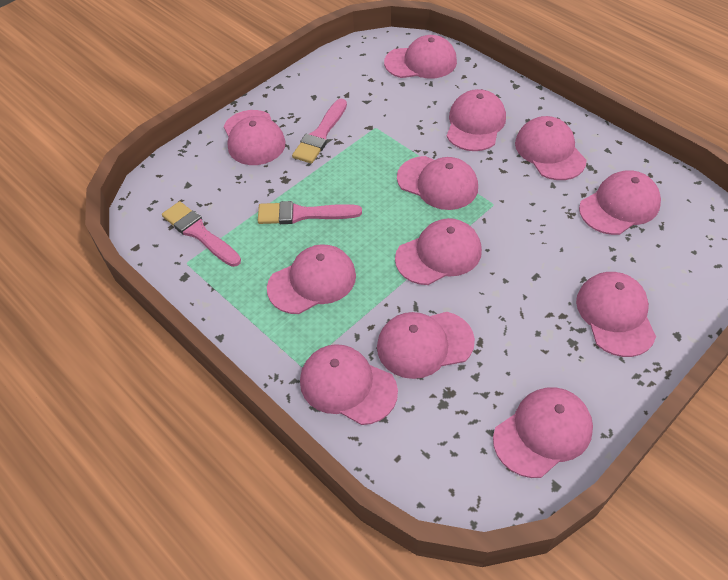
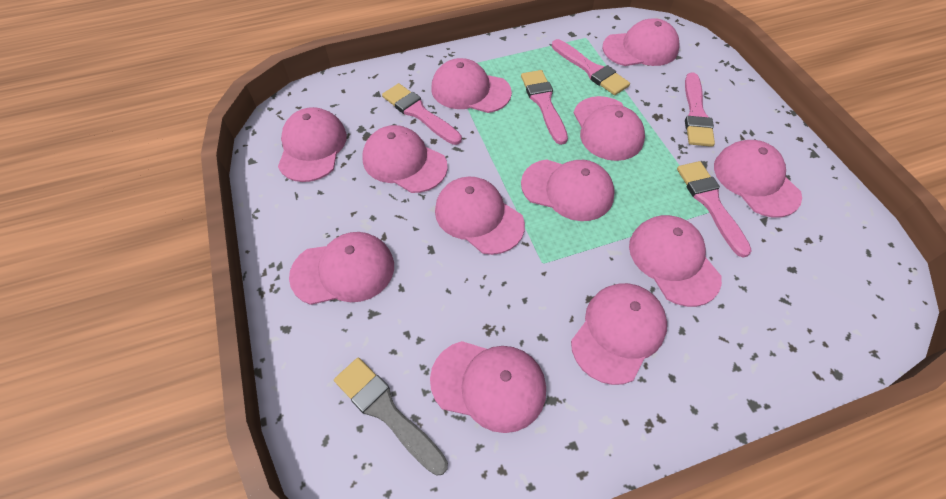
grey brush: none = 0 -> [334,358,448,476] = 1
pink brush: [162,201,241,267] [258,201,362,224] [292,99,347,164] = 3 -> [382,83,462,145] [521,70,568,145] [552,39,630,95] [677,161,752,258] [685,73,715,147] = 5

